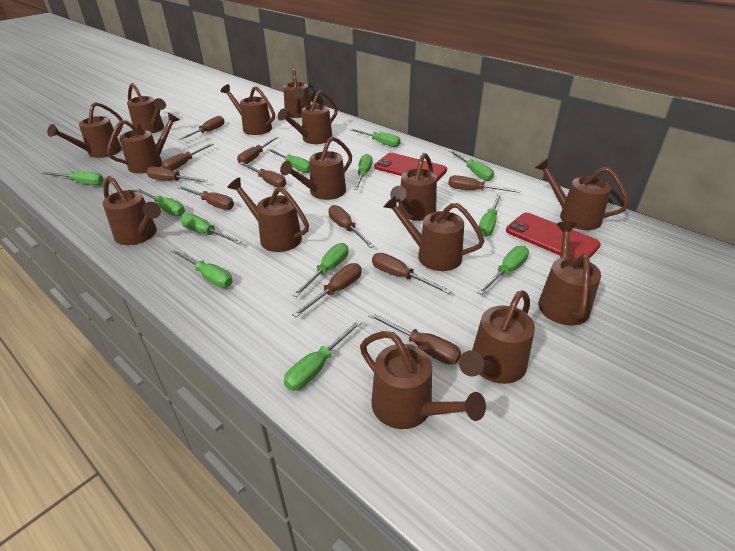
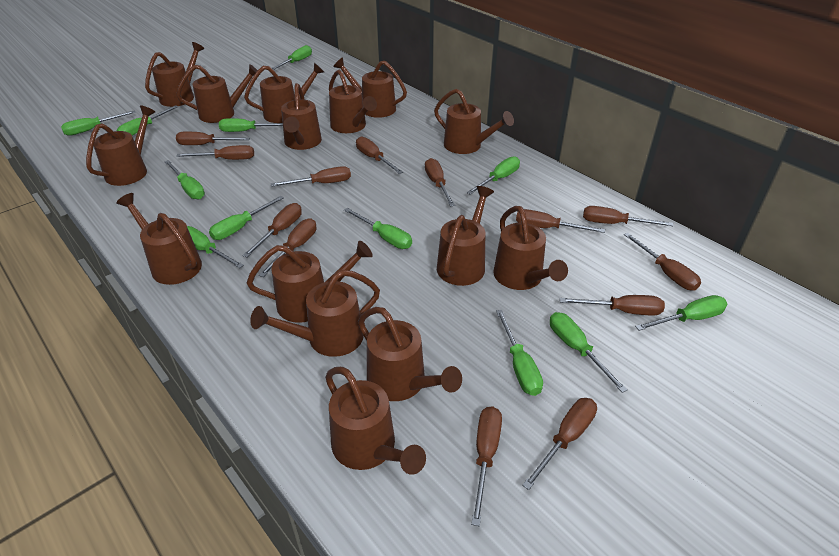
brown screwdriver: [146,167,208,182] [162,143,214,171] [177,186,234,210] [178,116,225,140] [237,136,279,164] [239,162,286,187] [292,263,362,317] [328,205,374,248] [368,312,461,364] [372,253,451,294] [448,175,521,193] = 11 -> [176,132,250,145] [176,145,254,160] [243,203,302,257] [259,218,316,277] [271,166,351,187] [356,137,403,174] [425,158,455,206] [471,406,502,526] [516,209,605,233] [522,398,597,490] [560,295,665,315] [583,206,673,226] [624,233,701,291] = 13
red phone: [374,153,447,181] [506,213,601,259] = 2 -> none = 0

